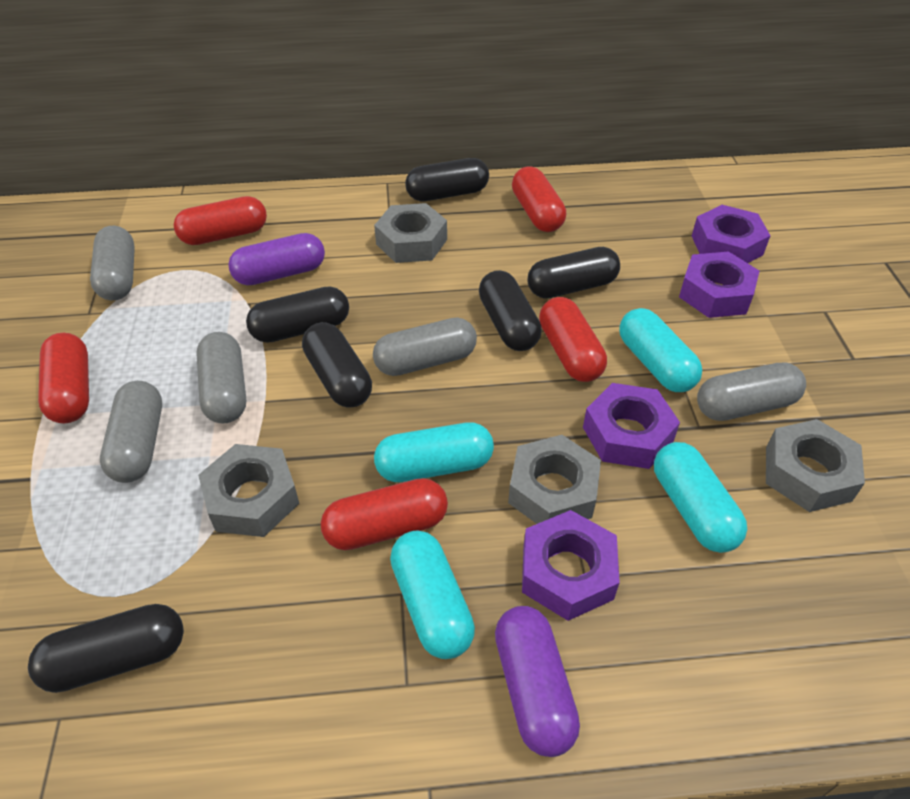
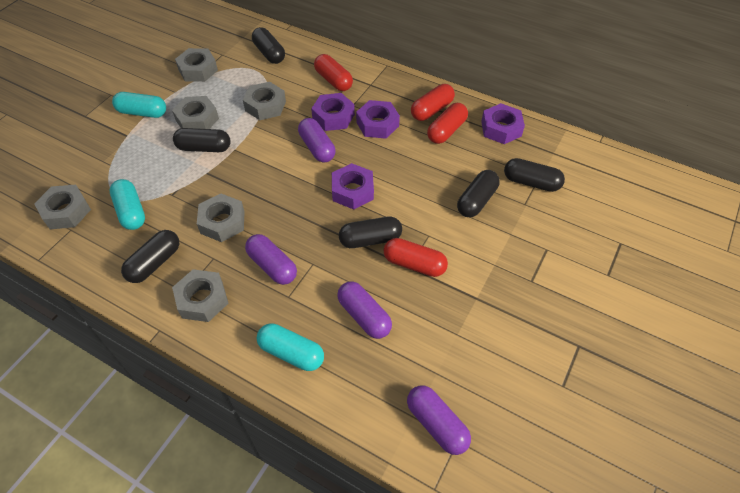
grey capsule: [90,226,135,300] [100,381,162,483] [196,332,246,423] [373,317,477,376] [697,363,806,421] = 5 -> none = 0
grey nut: [198,444,299,537] [374,203,447,263] [508,435,601,524] [766,419,865,512] = 4 -> [34,185,91,229] [172,96,219,129] [172,269,229,322] [175,48,218,82] [197,193,245,242] [243,82,286,120] = 6
purple capsule: [228,233,325,285] [495,606,580,757] = 2 -> [245,234,297,285] [298,118,336,162] [337,282,392,339] [407,385,471,455] = 4
red capsule: [38,333,89,423] [174,196,267,245] [321,478,448,550] [512,166,566,232] [539,297,607,382] = 5 -> [314,54,353,91] [384,238,448,277] [411,84,455,121] [427,103,468,144] = 4
turquoise capsule: [374,422,494,482] [390,531,475,659] [619,308,702,392] [654,442,747,553] = 4 -> [110,179,145,230] [112,92,166,118] [257,323,324,371] = 3

